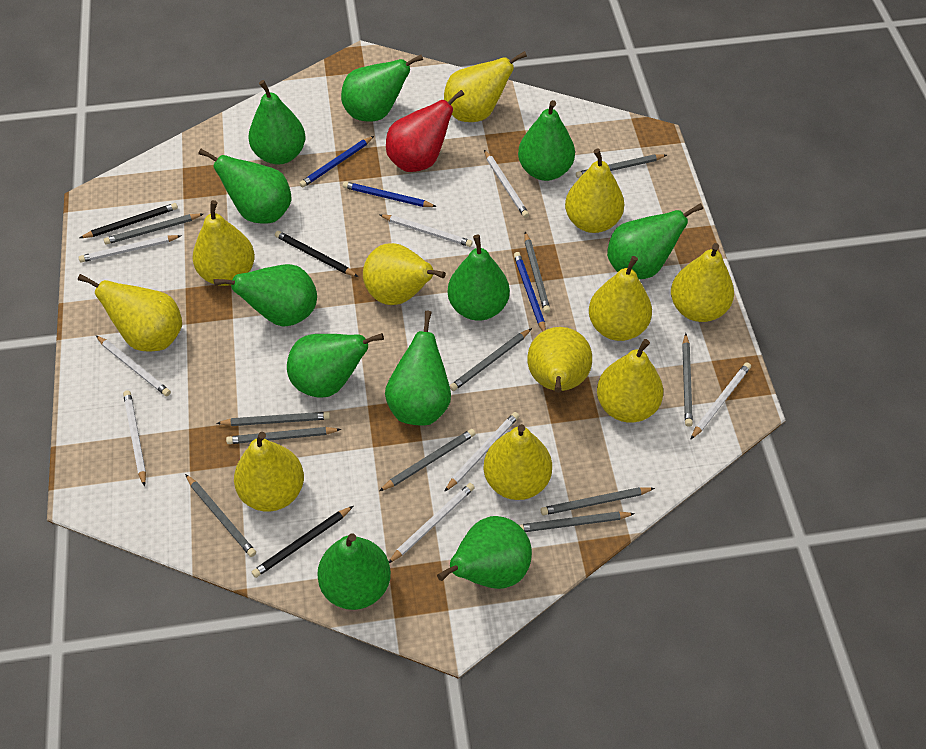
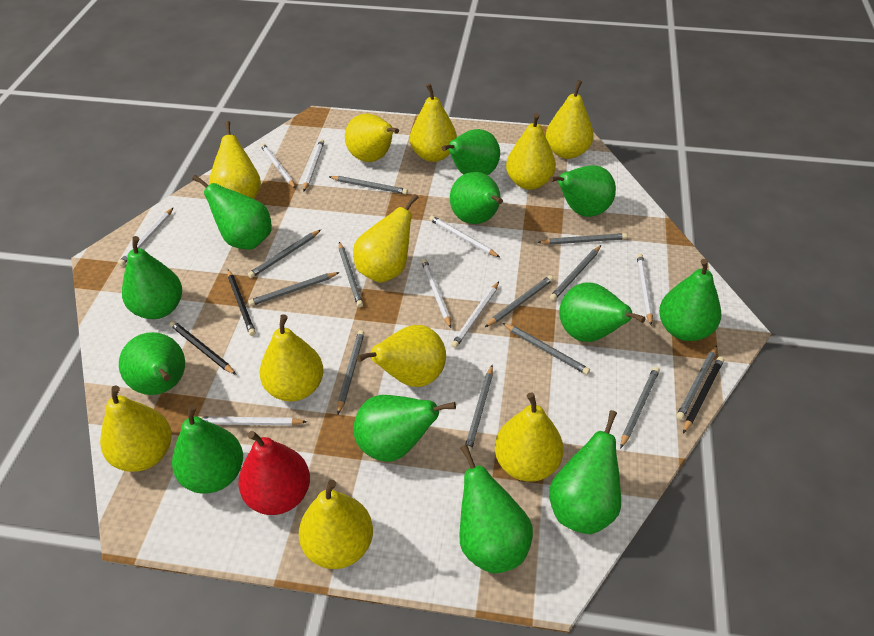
blue pencil: [299,136,374,188] [343,181,437,207] [514,252,546,331] = 3 -> none = 0
green pear: [198,149,292,224] [214,264,317,327] [248,80,305,165] [287,333,384,398] [317,533,391,610] [341,55,423,122] [385,311,451,426] [437,516,532,589] [448,235,510,321] [518,100,575,181] [607,203,703,279] = 11 -> [119,332,185,395] [122,236,182,319] [172,404,243,494] [192,175,272,250] [353,395,456,462] [442,129,500,175] [450,172,503,224] [460,445,533,573] [549,165,616,217] [549,410,621,534] [559,282,646,342] [659,259,721,341] = 12
grey pencil: [104,214,203,244] [185,474,256,557] [216,412,330,426] [226,427,341,444] [379,429,476,491] [450,328,532,391] [519,511,635,532] [525,232,550,313] [541,487,655,515] [576,154,667,178] [682,333,693,427] = 11 -> [248,230,321,278] [248,272,340,306] [329,176,408,195] [337,330,365,415] [339,242,363,307] [465,365,493,453] [485,275,553,327] [503,323,590,375] [537,233,627,245] [550,245,601,301] [620,366,660,449] [676,345,717,420] = 12

